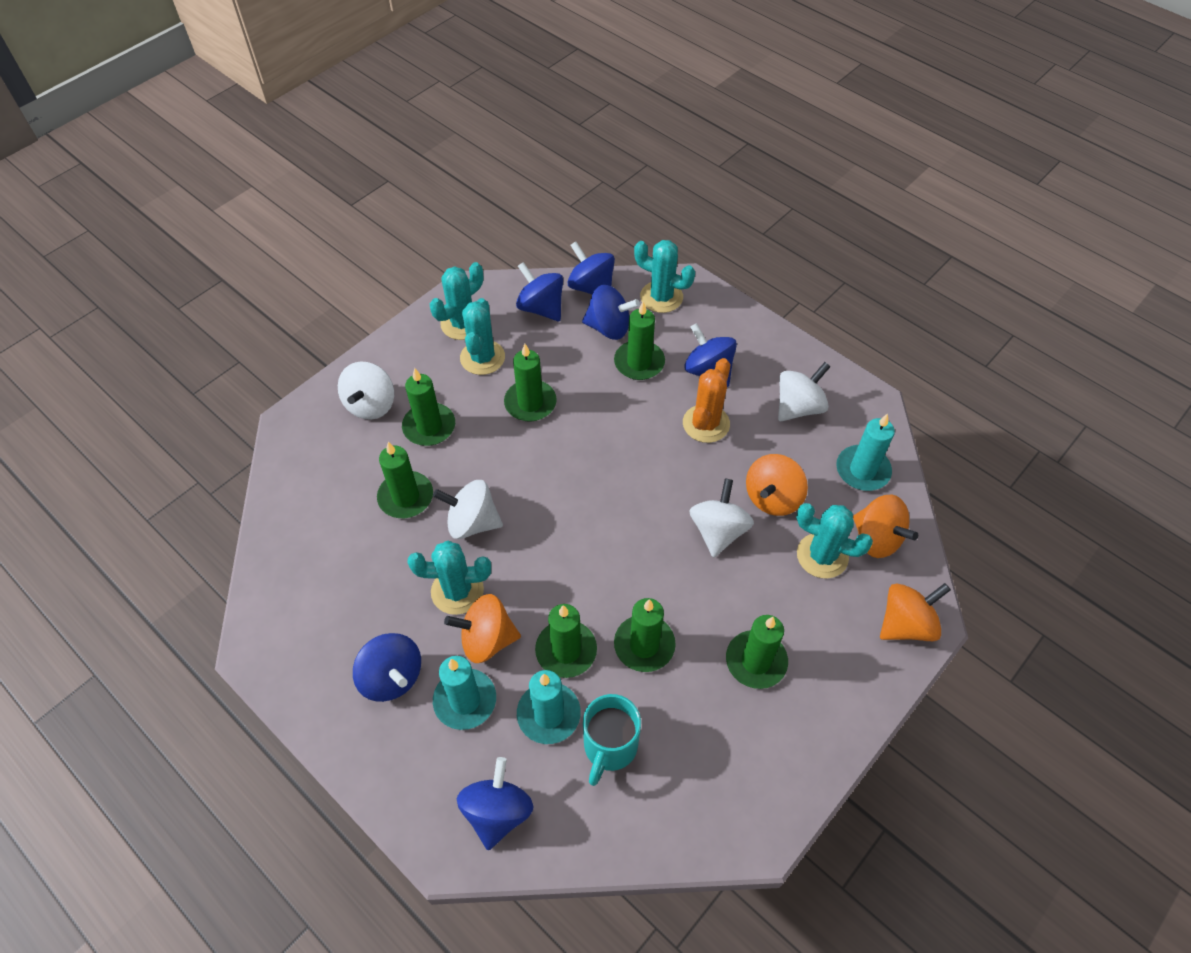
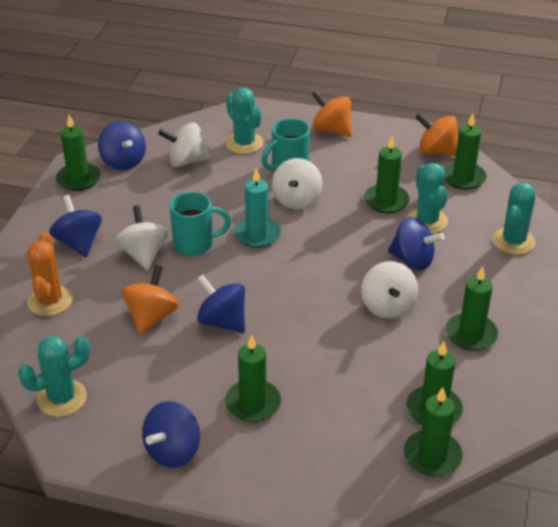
blue spinning top: [353,633,421,702] [457,757,534,850] [516,262,563,321] [567,241,615,295] [582,285,640,340] [684,323,737,387] = 6 -> [49,195,102,257] [98,121,146,170] [142,401,200,468] [197,274,245,333] [388,217,445,270] = 5
orange spinning top: [444,594,521,663] [746,454,808,516] [853,495,918,558] [880,583,951,641] = 4 -> [122,265,178,335] [312,90,352,137] [415,113,458,156] = 3
turquoise cactus: [407,541,491,615] [430,262,483,340] [460,298,505,375] [634,240,695,313] [796,503,873,579] = 5 -> [18,336,90,417] [226,88,263,154] [407,163,448,234] [493,183,535,255] = 4
turquoise candle: [433,656,496,730] [517,670,581,744] [836,413,895,491] = 3 -> [234,168,281,248] = 1
turquoise mug: [583,694,641,786] = 1 -> [170,192,231,256] [261,118,310,171] = 2

